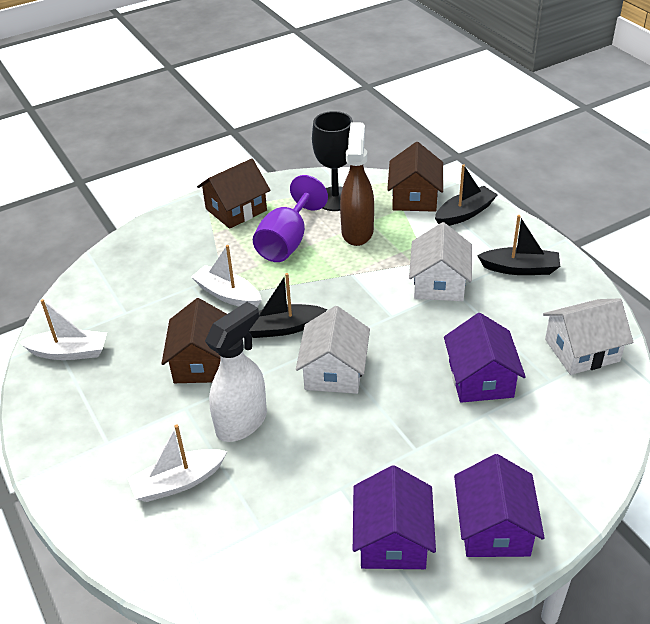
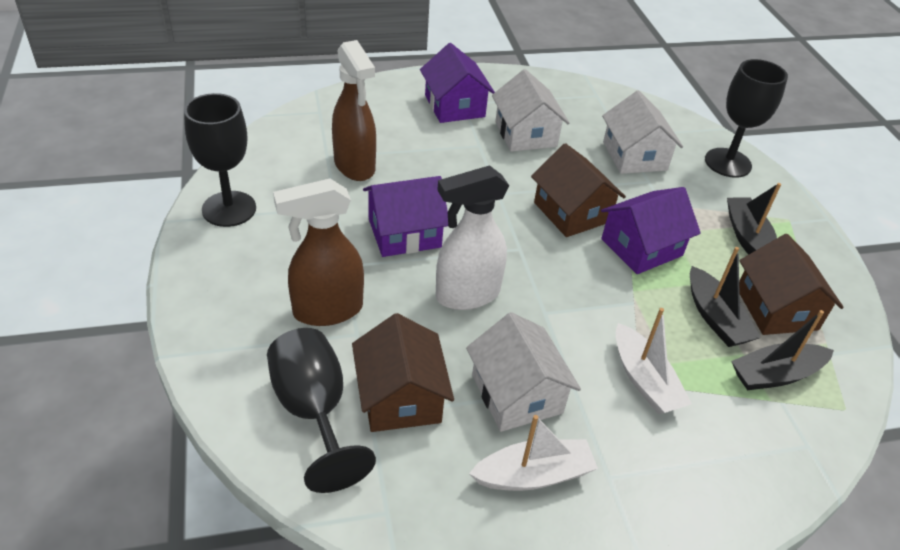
black goblet: [312,111,353,211] = 1 -> [184,93,256,227] [267,328,376,493] [705,59,788,178] = 3
brown spray bottle: [340,123,374,246] = 1 -> [273,178,364,326] [332,40,376,181] = 2
purple goblet: [253,175,328,262] = 1 -> none = 0
white boat: [19,299,107,360] [128,425,227,502] [191,245,262,307] = 3 -> [469,415,598,491] [616,308,692,415] = 2

